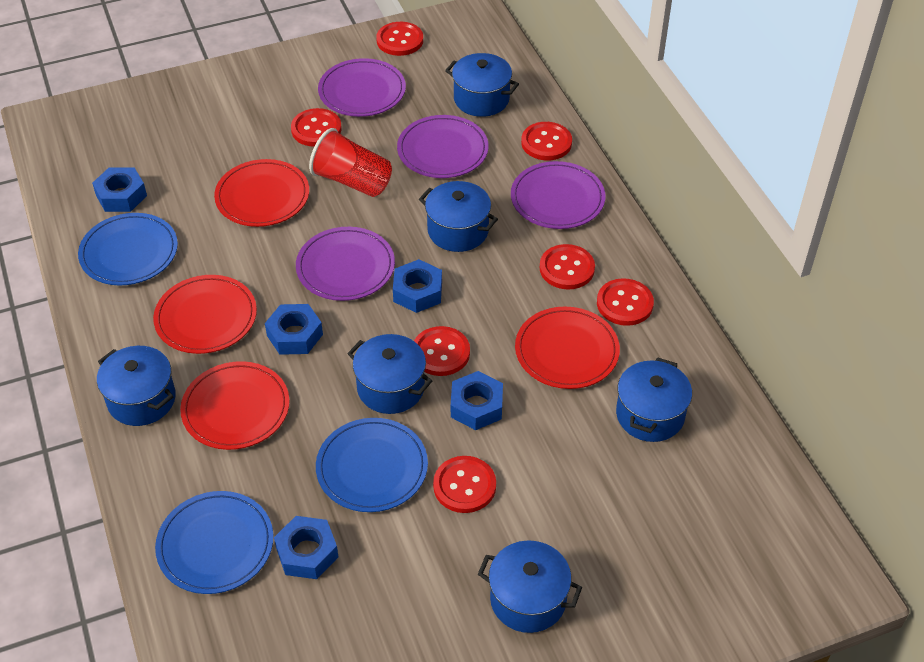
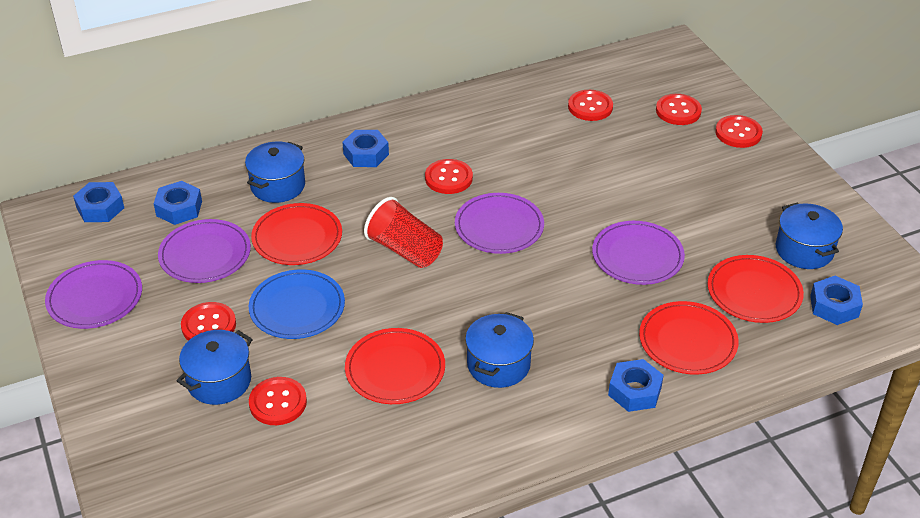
blue plate: [78,213,178,285] [155,491,274,594] [316,418,428,512] = 3 -> [249,269,345,339] = 1
blue pot: [97,346,176,426] [347,334,432,414] [419,181,498,252] [445,53,519,117] [478,540,582,633] [616,357,692,442] = 6 -> [177,330,253,405] [245,142,305,203] [465,312,534,388] [776,203,843,269] = 4
red button: [291,108,342,147] [376,22,423,56] [414,326,470,376] [433,456,496,513] [521,122,572,161] [540,244,595,289] [597,278,654,326] = 7 -> [181,302,236,341] [249,377,307,425] [425,159,473,194] [568,90,613,121] [656,94,702,125] [715,115,763,148] = 6

